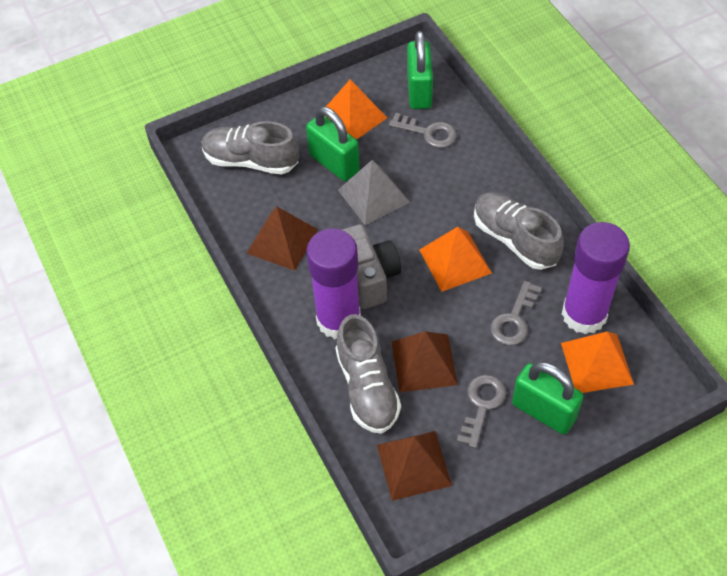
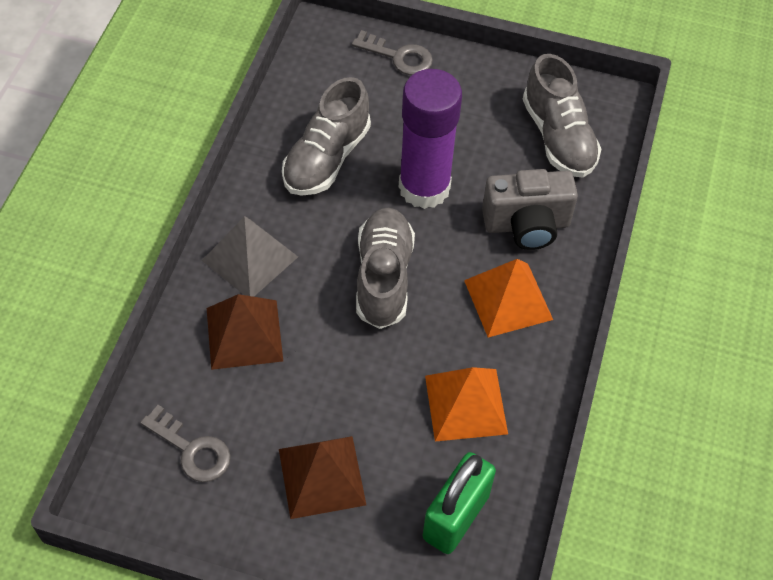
brown pyramid: [246,206,318,271] [377,431,452,501] [391,331,458,392] = 3 -> [207,294,283,370] [279,436,366,519] = 2
green padlock: [306,107,360,181] [407,31,433,109] [512,362,584,434] = 3 -> [423,452,496,554] = 1
grey key: [389,113,457,148] [457,375,506,448] [490,281,542,346] = 3 -> [140,405,231,482] [352,30,433,75] = 2
orange pyramid: [326,79,387,140] [419,227,492,292] [561,332,634,393] = 3 -> [425,367,508,442] [464,259,553,337] = 2
purple glue stick: [306,228,361,339] [562,222,630,334] = 2 -> [399,69,462,209] = 1

